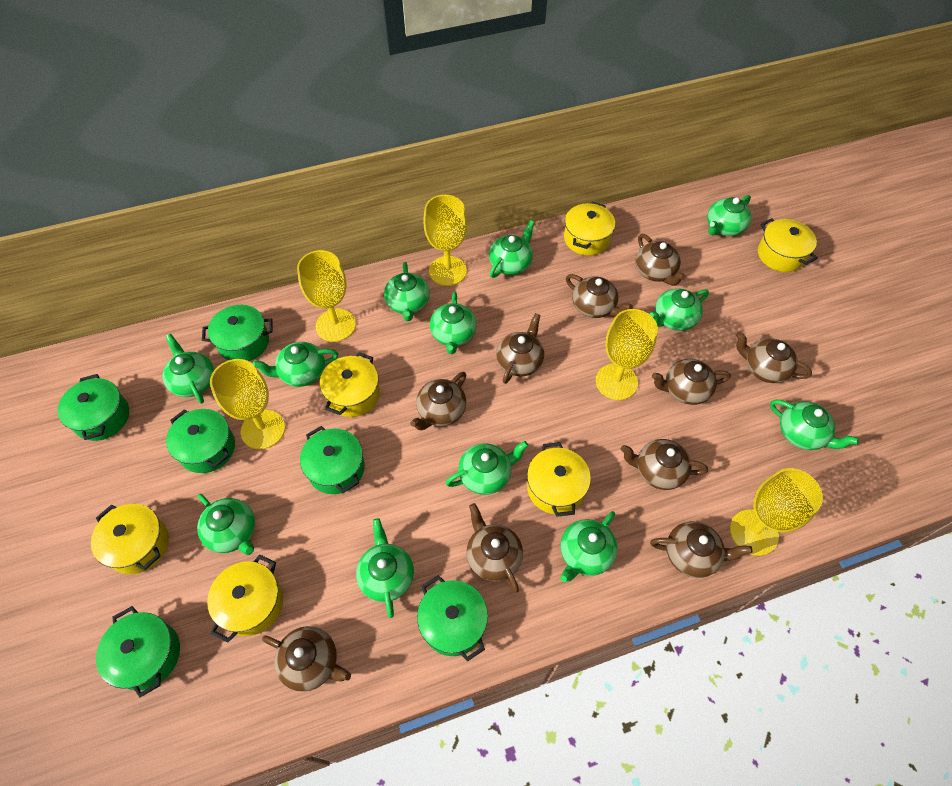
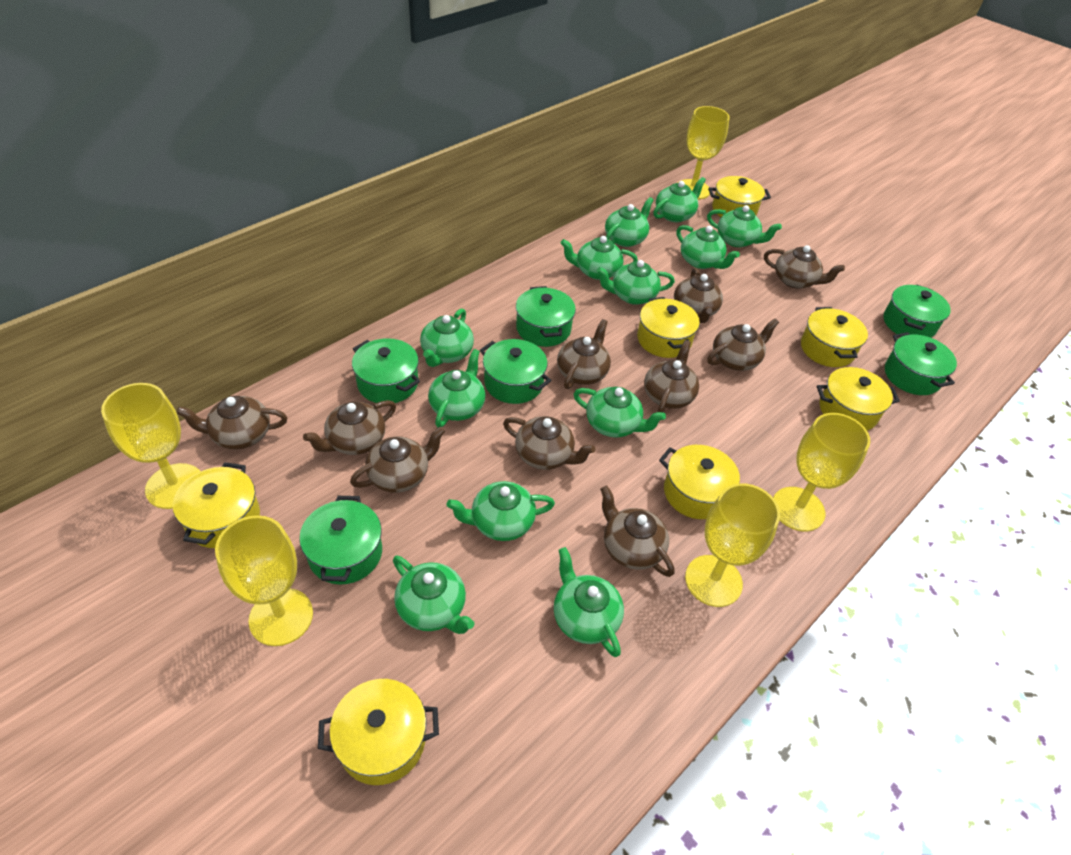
yellow pot: [91,504,169,574] [207,555,283,642] [320,352,380,417] [527,442,591,517] [564,202,615,256] [758,218,818,272] = 6 -> [173,462,260,548] [318,679,439,785] [637,297,700,358] [659,445,740,519] [708,176,771,217] [801,307,868,367] [817,367,900,431] = 7

